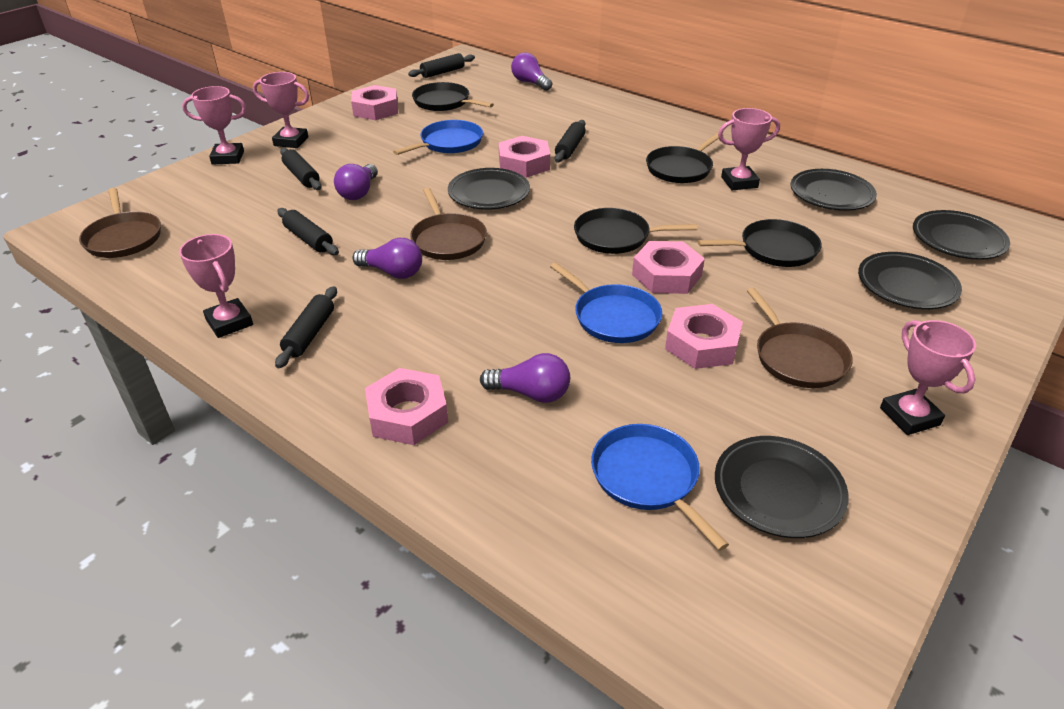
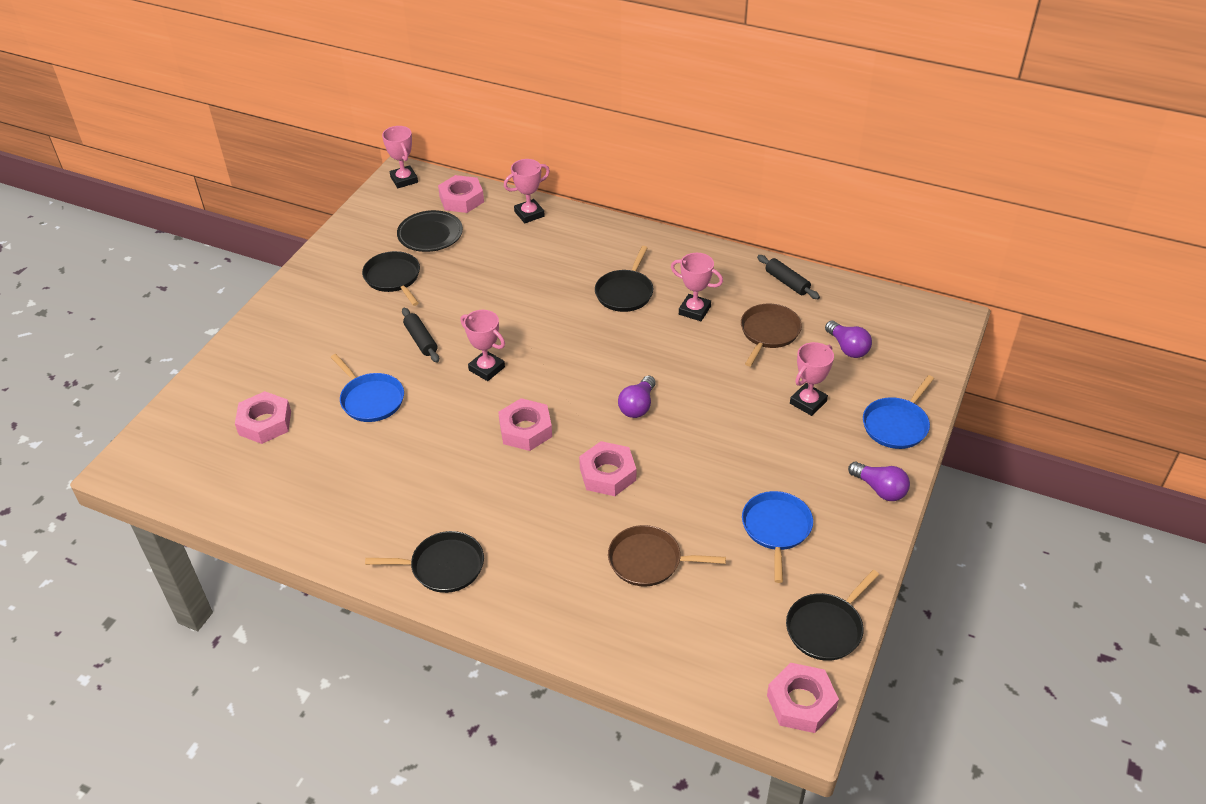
black plate: [448,168,530,210] [715,436,849,538] [791,169,877,211] [858,252,962,309] [913,210,1010,260] = 5 -> [397,210,463,252] = 1
black rolling pin: [275,286,337,369] [277,208,339,255] [280,148,322,190] [408,53,475,78] [554,120,586,162] = 5 -> [402,308,439,363] [757,255,820,299] = 2
brown pan: [79,188,161,258] [410,188,487,260] [747,288,853,388] = 3 -> [608,525,726,587] [741,304,802,366] = 2
purple light bulb: [334,164,378,200] [353,238,422,279] [480,353,570,403] [511,52,552,91] = 4 -> [618,376,656,418] [825,321,872,358] [848,462,910,501] = 3

